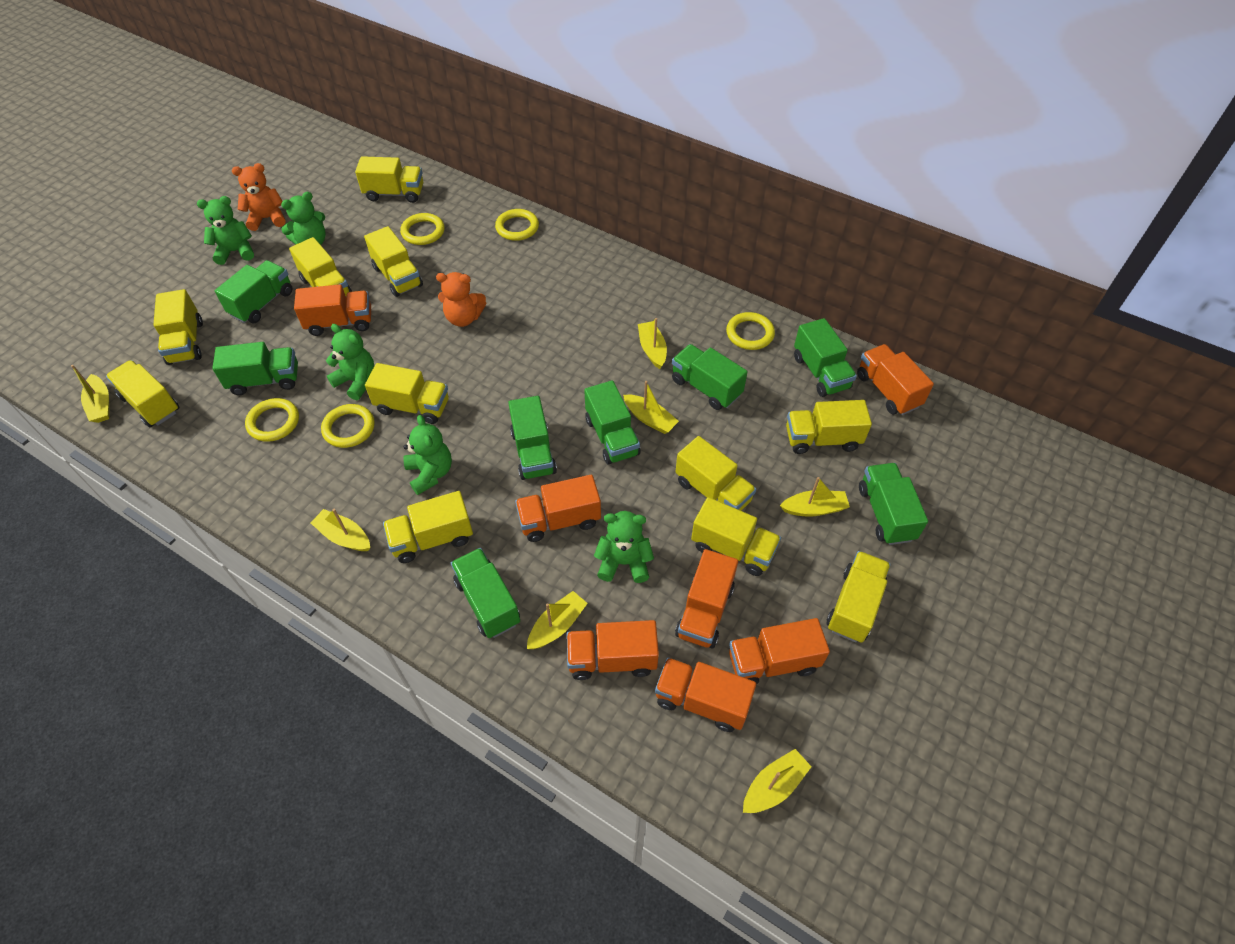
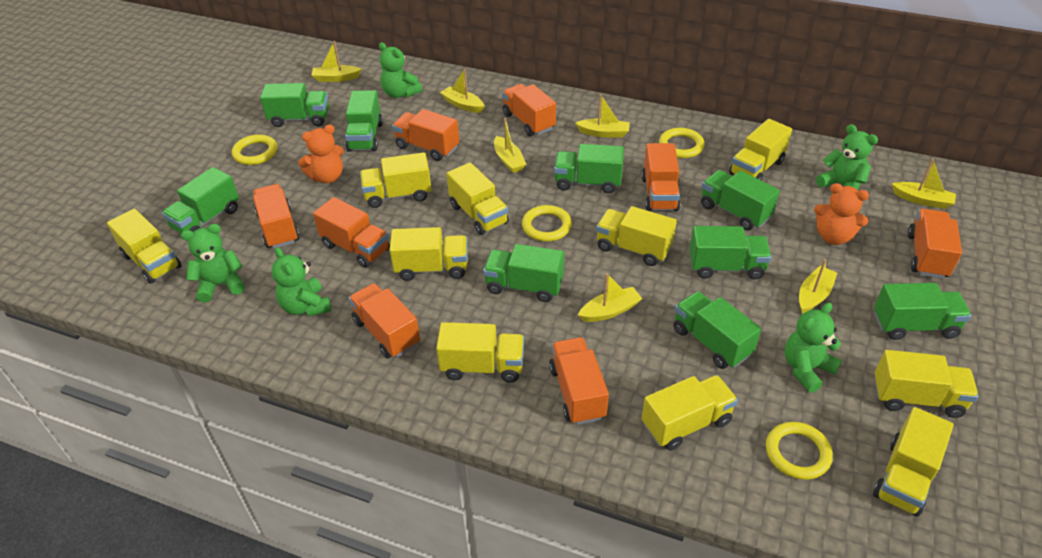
green truck: [212,342,298,395] [215,260,293,323] [451,548,520,638] [508,396,557,480] [584,380,640,464] [672,344,747,410] [794,318,857,397] [859,463,928,545] = 8 -> [162,167,239,234] [260,83,329,127] [345,90,383,152] [483,244,564,302] [554,144,624,193] [673,291,761,369] [689,226,771,280] [701,170,780,230] [874,283,972,340] = 9
orange truck: [294,284,371,336] [515,475,601,542] [566,620,659,680] [655,657,756,732] [675,549,738,648] [729,618,830,684] [857,344,934,415] = 7 -> [253,184,300,249] [313,197,390,268] [348,283,420,359] [392,109,459,161] [502,84,556,136] [549,337,609,425] [642,143,680,211] [908,209,962,279] = 8
yellow ring: [245,398,299,442] [321,404,375,448] [400,213,445,245] [495,209,539,241] [726,312,775,350] = 5 -> [232,134,278,165] [522,205,572,242] [659,128,705,158] [766,422,833,480] = 4
yellow truck: [106,360,179,427] [153,289,203,365] [289,237,352,297] [355,156,423,203] [364,226,423,297] [365,363,449,424] [383,491,473,563] [676,436,756,511] [691,497,781,576] [786,400,872,454] [827,551,891,643] = 11 -> [107,209,181,284] [360,152,432,208] [390,227,468,281] [436,322,524,383] [447,162,509,235] [596,206,677,266] [642,375,738,450] [729,119,792,181] [873,407,954,517] [874,350,979,418] = 10

